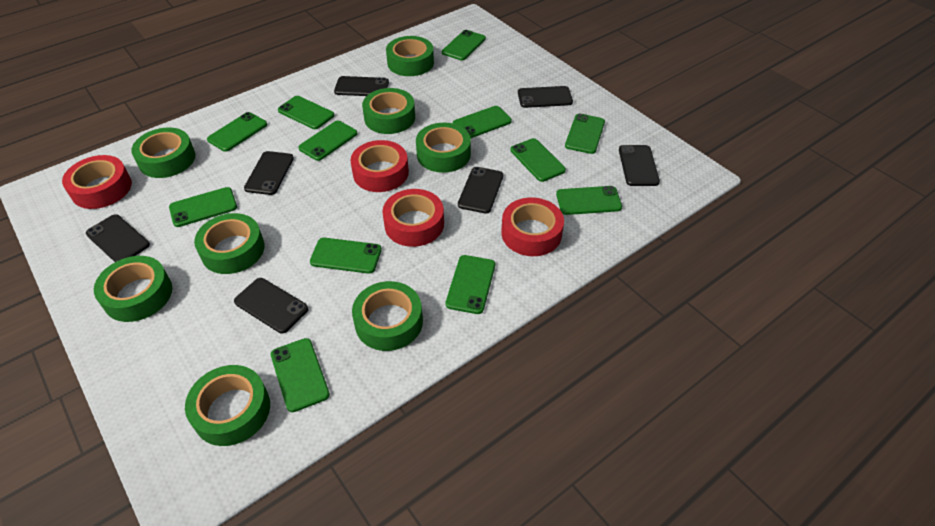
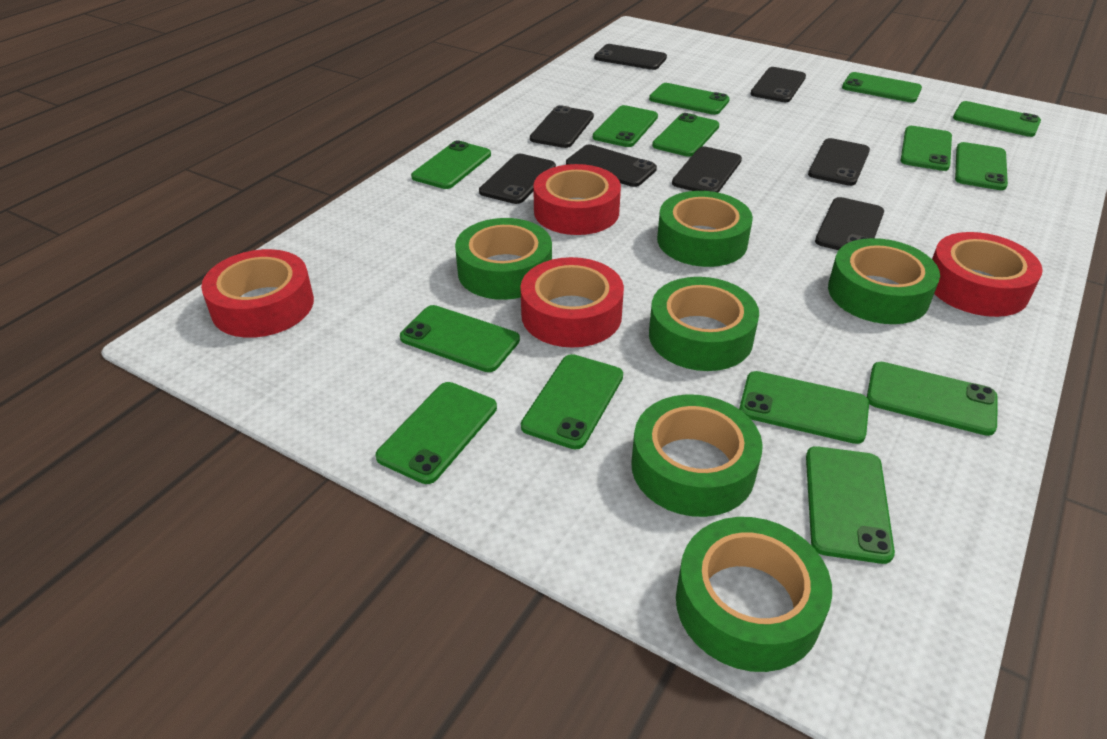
black phone: [86,214,150,262] [234,278,308,333] [244,151,294,195] [334,76,389,96] [458,167,504,214] [518,86,573,108] [619,145,660,186] = 7 -> [479,154,556,204] [530,105,594,148] [566,144,657,187] [594,44,667,70] [672,146,742,193] [751,67,806,102] [808,138,870,186] [815,197,884,250] = 8
green phone: [169,187,237,227] [207,112,267,152] [271,338,330,412] [278,96,334,129] [298,121,358,161] [310,238,382,274] [442,30,486,60] [446,255,495,314] [453,106,512,138] [510,138,566,182] [556,186,622,215] [565,114,605,154] = 12 -> [376,382,497,484] [400,305,520,372] [411,140,491,189] [521,354,623,449] [593,105,658,147] [649,83,730,115] [652,113,719,157] [739,371,869,444] [806,446,895,564] [842,72,922,102] [867,362,998,436] [900,126,952,171] [953,101,1041,137] [955,142,1008,190] = 14
green tape: [94,256,172,322] [131,128,195,178] [185,365,270,446] [194,213,265,274] [352,281,423,351] [362,88,415,134] [386,36,434,76] [416,123,471,173] = 8 -> [455,218,552,300] [631,394,763,517] [649,277,759,371] [657,191,753,267] [676,517,832,672] [828,238,940,324] = 6

